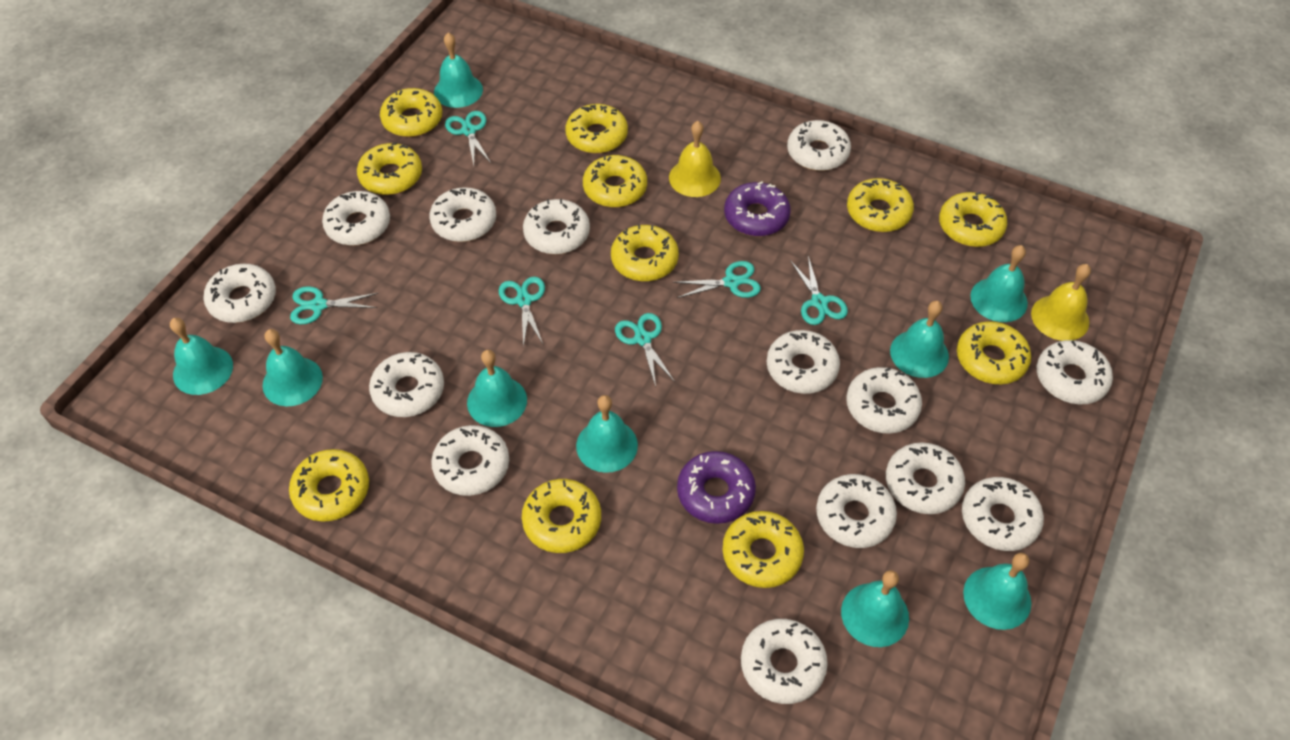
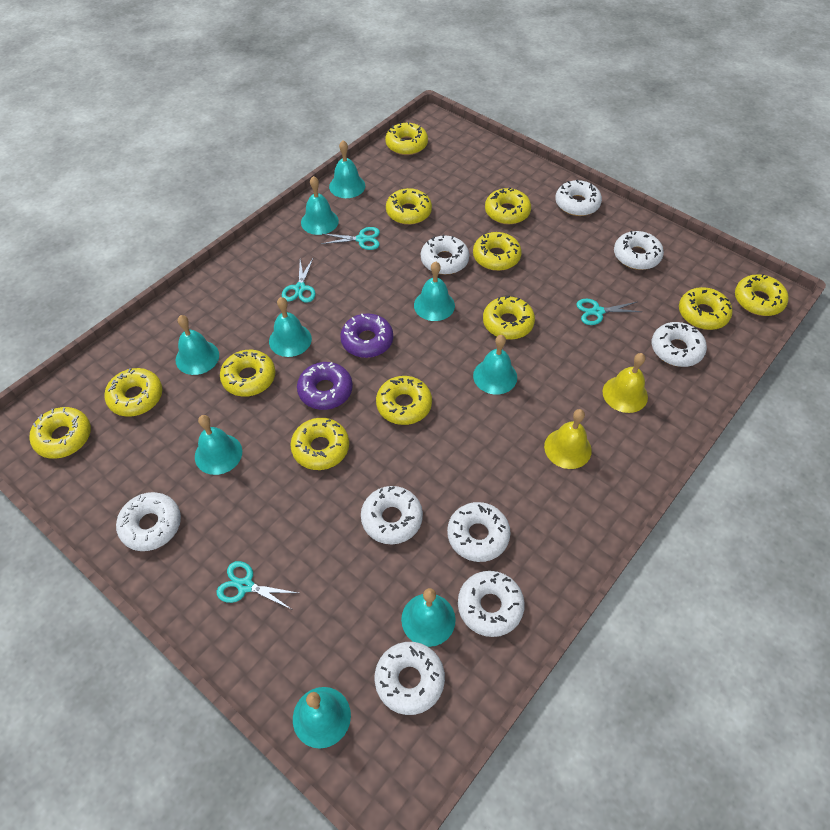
turquoise scissors: [290,286,378,324] [445,111,491,165] [499,276,545,348] [615,313,675,387] [673,261,761,298] [790,256,848,325] = 6 -> [217,561,298,609] [282,259,316,303] [321,227,380,250] [576,299,642,325] = 4
white donut: [203,264,276,323] [322,191,390,246] [369,352,444,417] [429,187,496,242] [431,425,509,496] [523,199,590,254] [741,619,828,704] [766,330,840,394] [787,120,851,171] [816,474,897,548] [846,367,922,434] [886,442,965,514] [962,477,1044,551] [1037,340,1113,405] = 14 -> [116,492,181,551] [361,486,423,544] [375,642,445,715] [421,235,469,275] [447,502,510,562] [458,571,525,637] [555,180,602,216] [614,231,664,270] [652,322,707,367] = 9
yellow donut: [289,449,369,522] [357,142,422,195] [380,88,442,137] [522,479,601,553] [565,104,628,153] [583,155,647,207] [611,224,679,281] [722,511,804,588] [847,178,914,232] [939,192,1007,247] [957,321,1031,384] = 11 -> [29,407,91,459] [104,368,163,417] [220,350,275,397] [290,418,349,470] [376,376,432,425] [385,122,428,155] [386,188,432,225] [473,232,522,271] [483,296,535,340] [485,187,531,224] [679,287,733,330] [735,274,789,316] = 12

